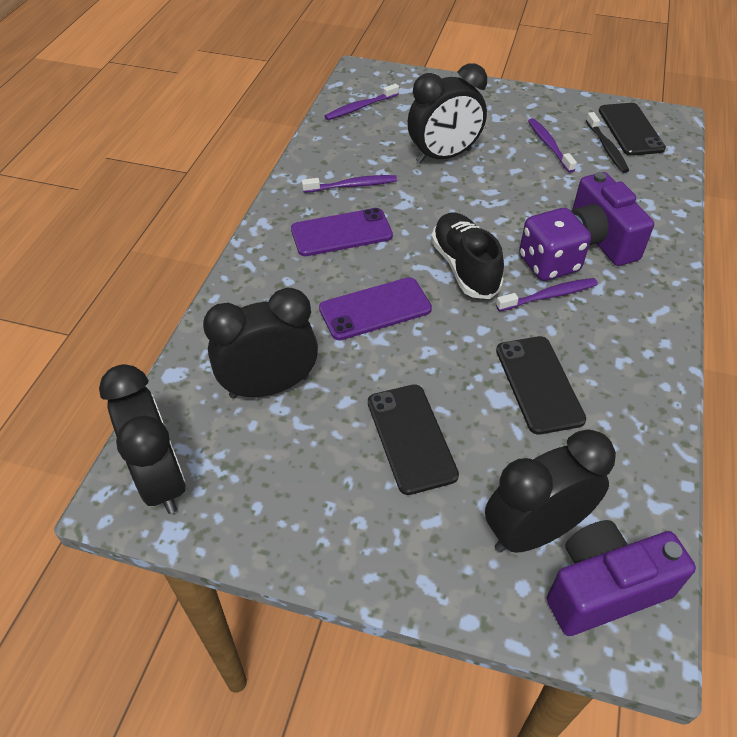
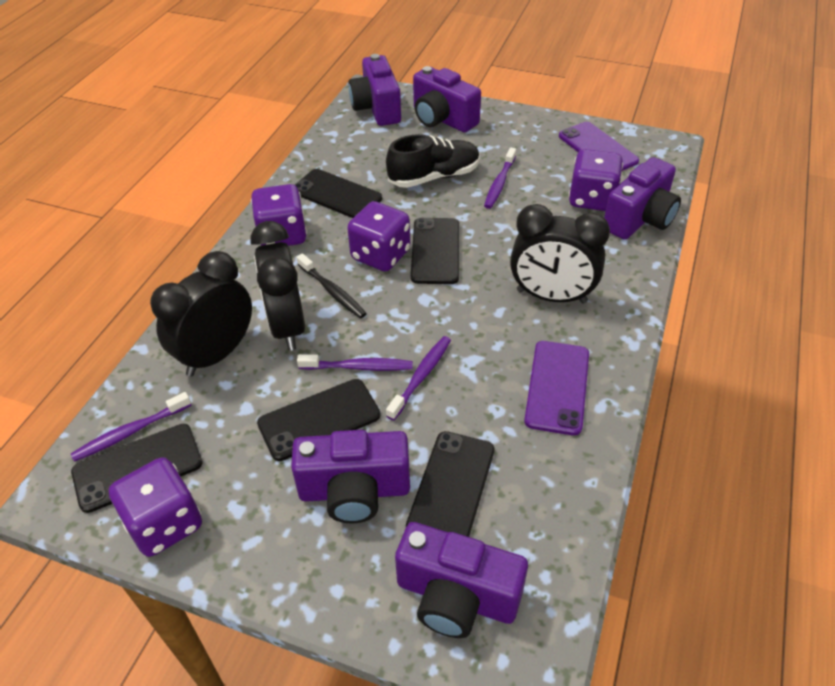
black clock: [99,364,185,514] [203,288,318,399] [408,63,487,164] [485,429,616,553] = 4 -> [150,251,252,376] [251,221,305,351] [510,204,610,303] = 3
black phone: [368,384,459,495] [496,336,586,435] [599,103,666,156] = 3 -> [71,424,203,513] [257,379,381,461] [295,169,382,218] [406,431,494,537] [411,218,459,284] = 5
purple camera: [547,520,696,636] [571,172,654,266] = 2 -> [291,430,410,523] [348,54,401,126] [395,522,528,638] [413,66,481,133] [604,157,681,239] = 5
purple dice: [519,208,591,281] = 1 -> [108,457,202,557] [251,184,307,246] [347,201,410,272] [569,149,623,211] = 4

